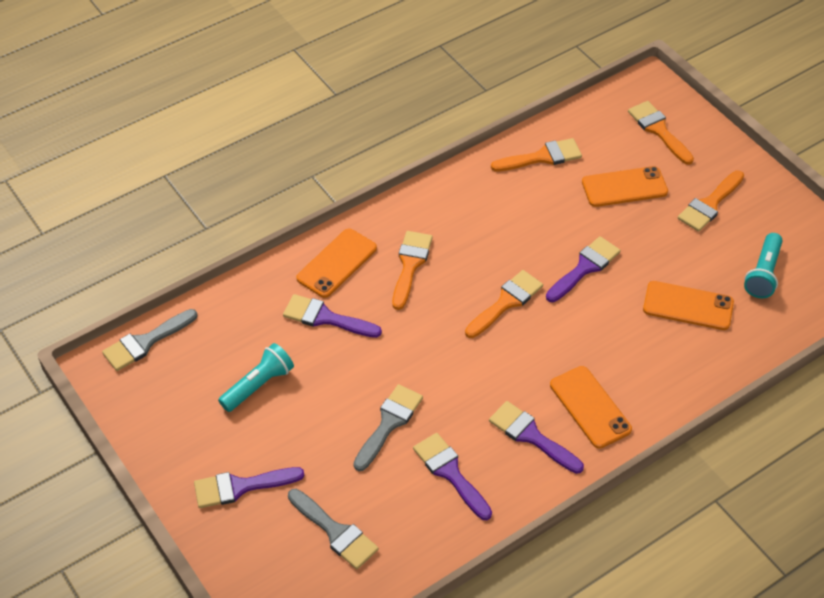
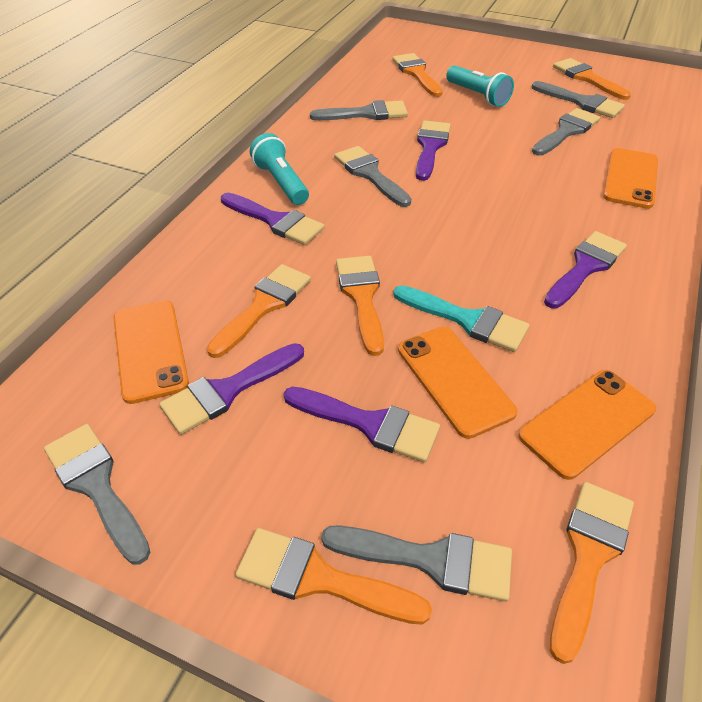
grey brush: [102,309,197,371] [288,489,379,569] [353,384,423,471] = 3 -> [44,424,151,564] [310,100,408,120] [321,525,512,602] [334,146,411,207] [532,81,625,118] [532,108,600,156] = 6
orange brush: [392,231,433,310] [465,270,543,338] [491,138,582,172] [628,101,694,165] [678,171,744,232] = 5 -> [207,264,311,358] [235,528,432,625] [336,256,384,356] [392,53,443,97] [550,482,634,664] [553,58,631,100] = 6
turquoise brush: none = 0 -> [393,285,530,352] = 1

